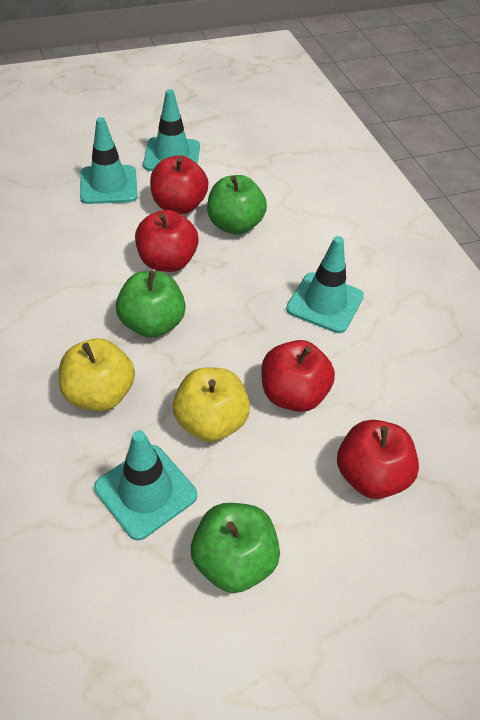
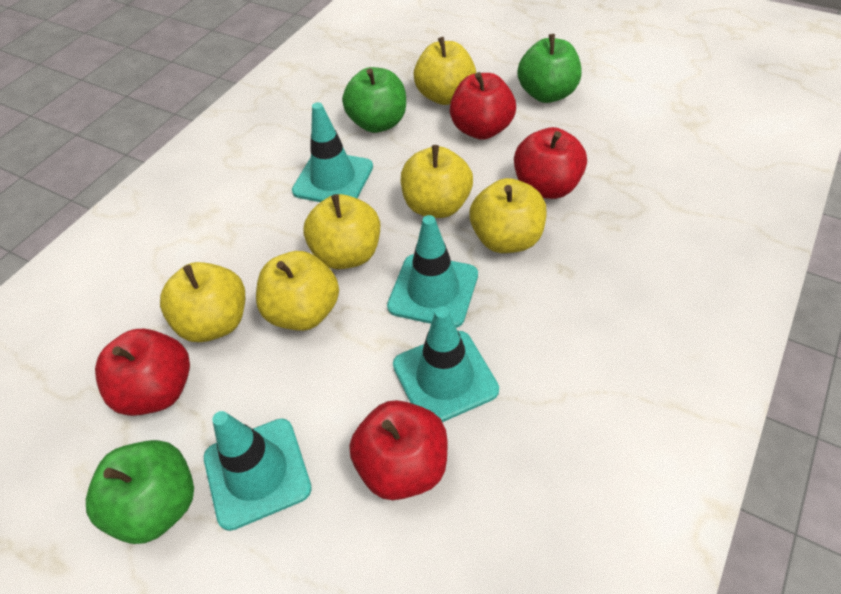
yellow apple: [59,338,135,411] [173,367,250,442] = 2 -> [160,262,245,342] [256,251,339,331] [303,194,380,269] [401,145,473,218] [413,37,476,105] [470,178,547,253] = 6

